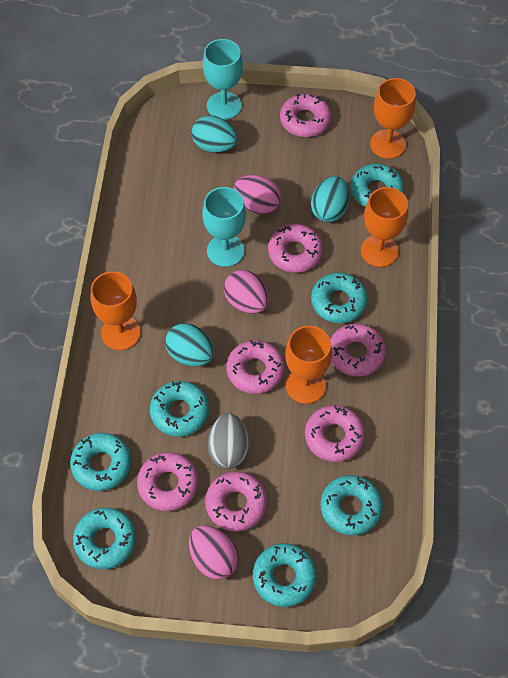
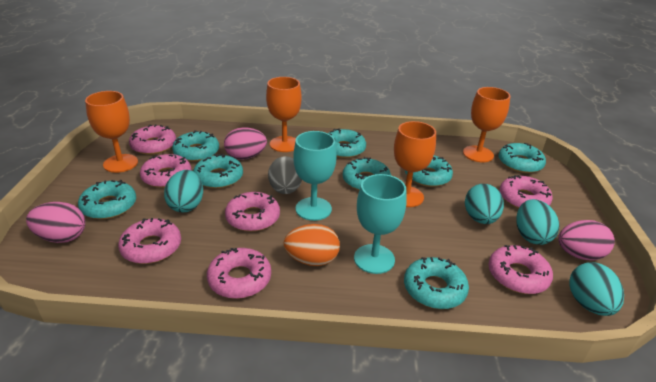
orange egg: none = 0 -> [284,224,340,266] = 1
turquoise donut: [70,433,131,491] [73,507,136,569] [150,381,209,437] [253,544,317,607] [311,272,368,323] [320,475,383,535] [350,164,404,207] = 7 -> [78,180,136,219] [172,130,219,162] [193,154,243,189] [328,128,366,158] [343,157,391,190] [404,257,469,309] [405,155,453,187] [499,143,546,173] = 8
turquoise egg: [165,323,214,366] [192,115,238,153] [311,176,349,223] = 3 -> [164,170,203,212] [465,184,504,224] [516,199,559,245] [569,262,624,316] = 4

